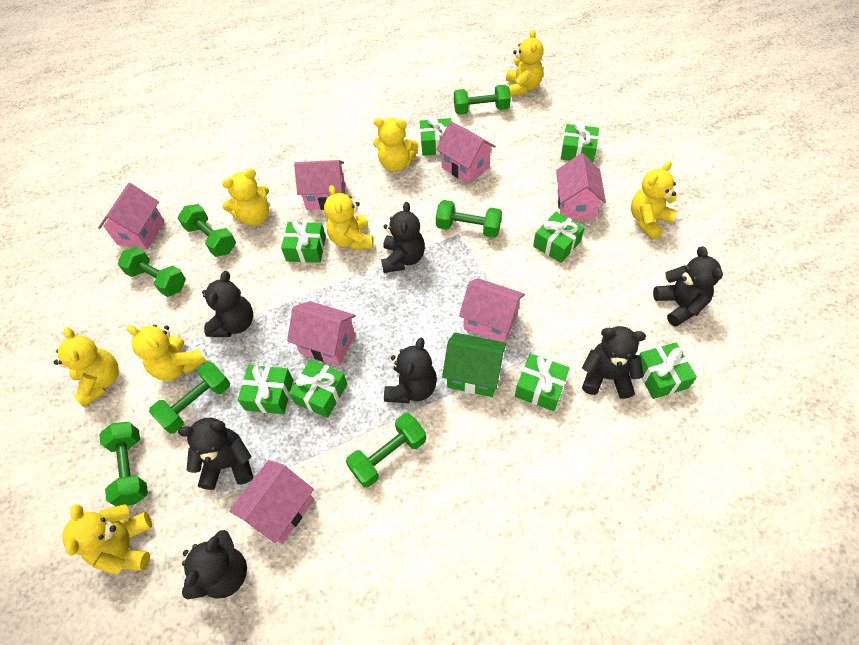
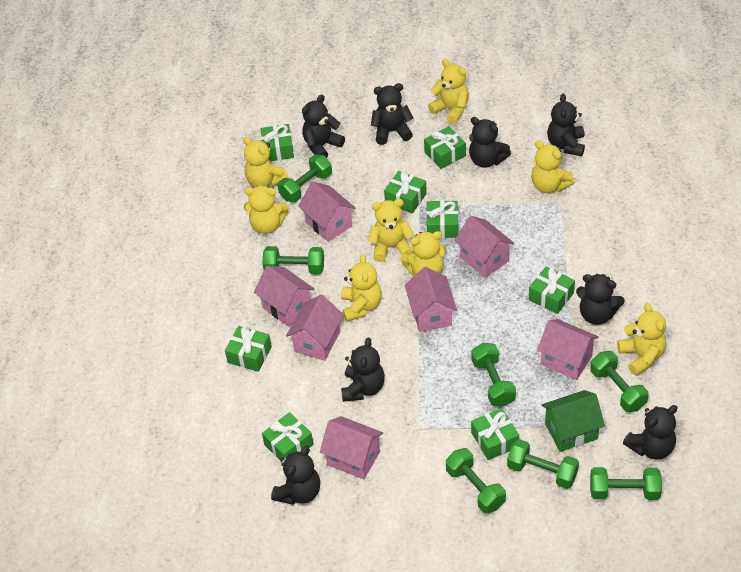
black teddy bear: [178,418,253,490] [182,530,247,599] [202,271,253,337] [381,202,425,273] [384,338,437,403] [582,326,646,399] [653,246,723,327] = 7 -> [271,446,320,505] [302,95,345,158] [341,338,385,402] [371,83,413,145] [469,117,511,168] [547,94,585,156] [576,274,625,325] [623,405,678,460] = 8

